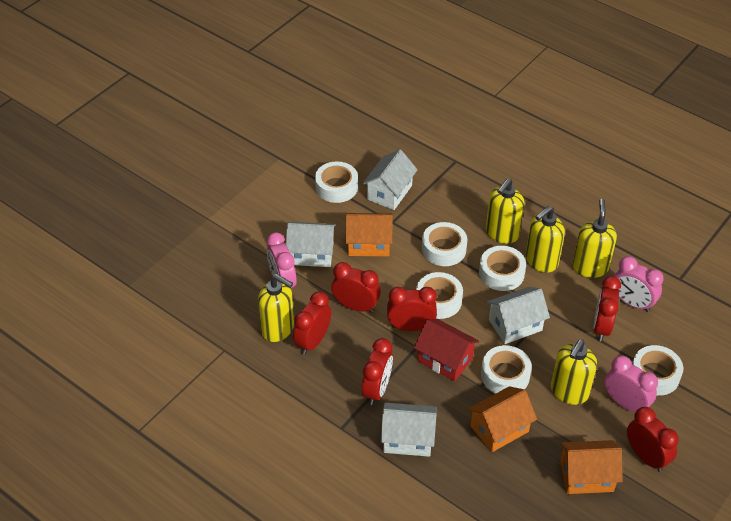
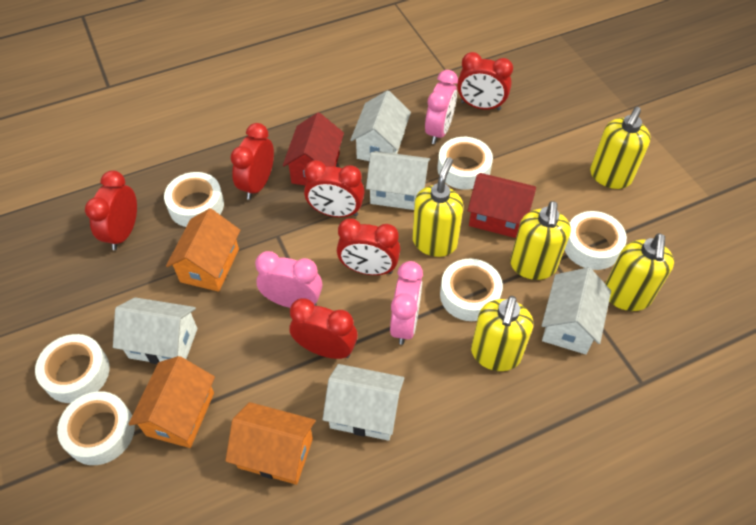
red house: [414,319,479,381] = 1 -> [283,113,344,185] [468,173,536,238] = 2
white house: [286,222,336,267] [363,150,418,210] [381,403,437,457] [487,287,550,344] = 4 -> [113,297,197,364] [323,364,405,441] [350,90,411,161] [366,151,430,210] [542,267,611,354] = 5

